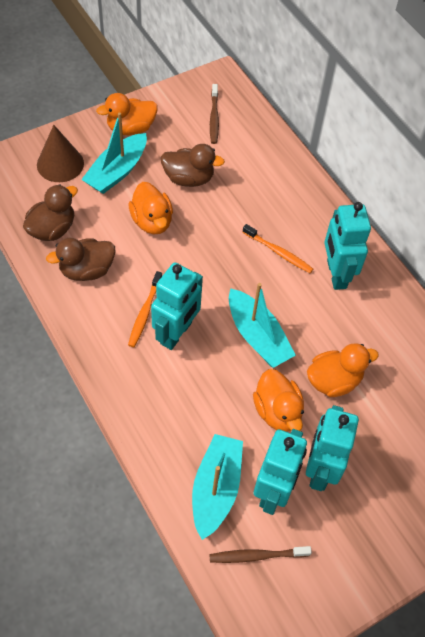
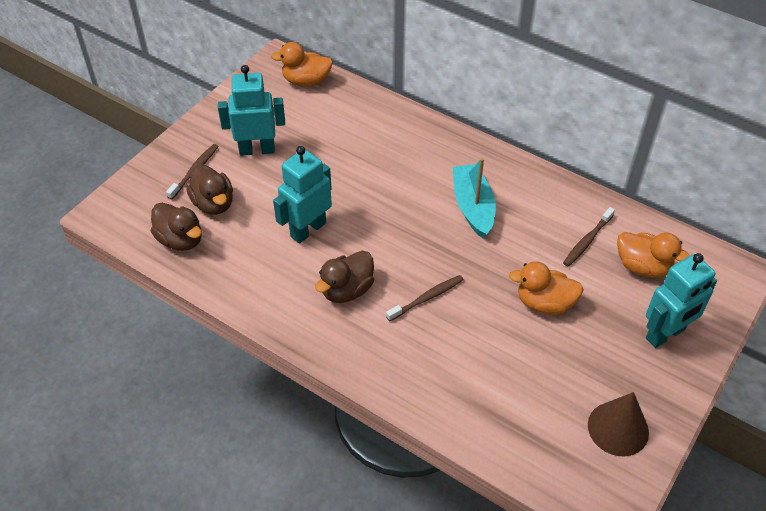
brown toothbrush: [209,546,312,563] [210,84,219,144] = 2 -> [166,144,219,199] [386,275,464,321] [563,207,615,267] = 3
orange duck: [96,93,158,135] [129,182,173,234] [253,369,304,432] [307,343,379,397] = 4 -> [271,42,333,87] [509,261,584,315] [617,232,690,278] = 3
orange toothbrush: [128,271,162,347] [243,224,313,273] = 2 -> none = 0
turquoise boat: [81,113,147,194] [192,434,243,540] [229,283,296,368] = 3 -> [453,158,496,238] = 1
turquoise robot: [151,262,203,350] [253,429,307,515] [306,405,359,491] [324,202,371,290] = 4 -> [218,65,285,156] [273,146,332,244] [646,253,717,348] = 3

